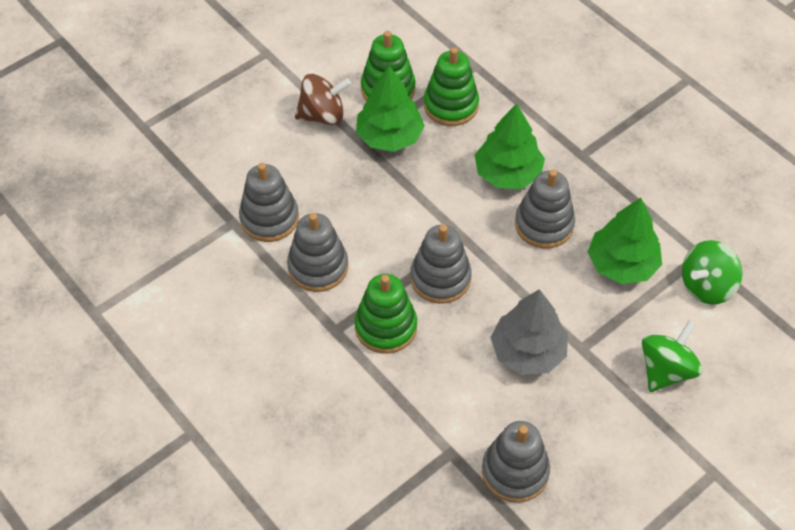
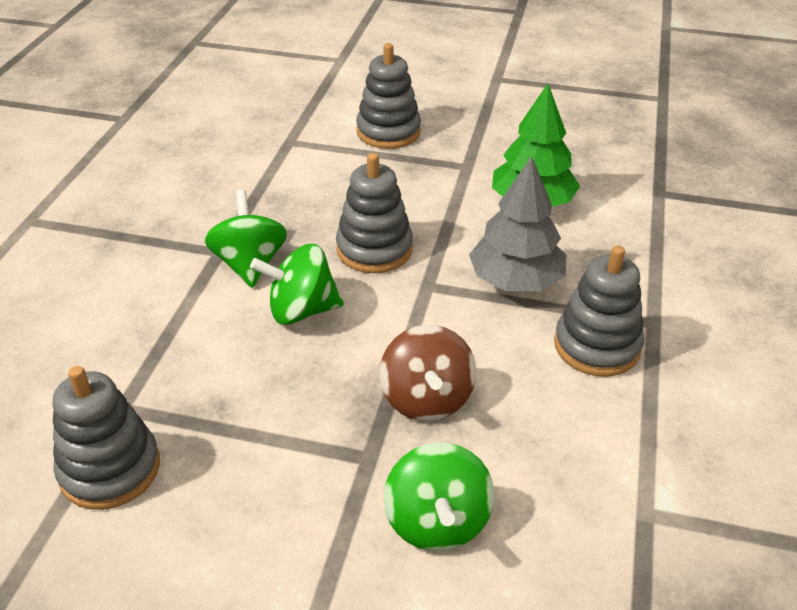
green spinning top: [642,320,702,392] [682,240,743,304] = 2 -> [204,190,288,288] [250,244,343,325] [383,442,494,551] = 3
green stacking toy: [354,274,417,354] [361,31,416,101] [424,47,479,126] = 3 -> none = 0
green tree: [356,66,425,152] [475,103,545,189] [588,198,662,284] = 3 -> [492,84,580,207] = 1
grey stacking toy: [239,163,299,242] [287,213,348,292] [410,224,472,304] [482,421,550,503] [515,169,575,249] = 5 -> [53,366,160,510] [336,153,413,273] [356,43,421,149] [554,245,644,377] = 4

